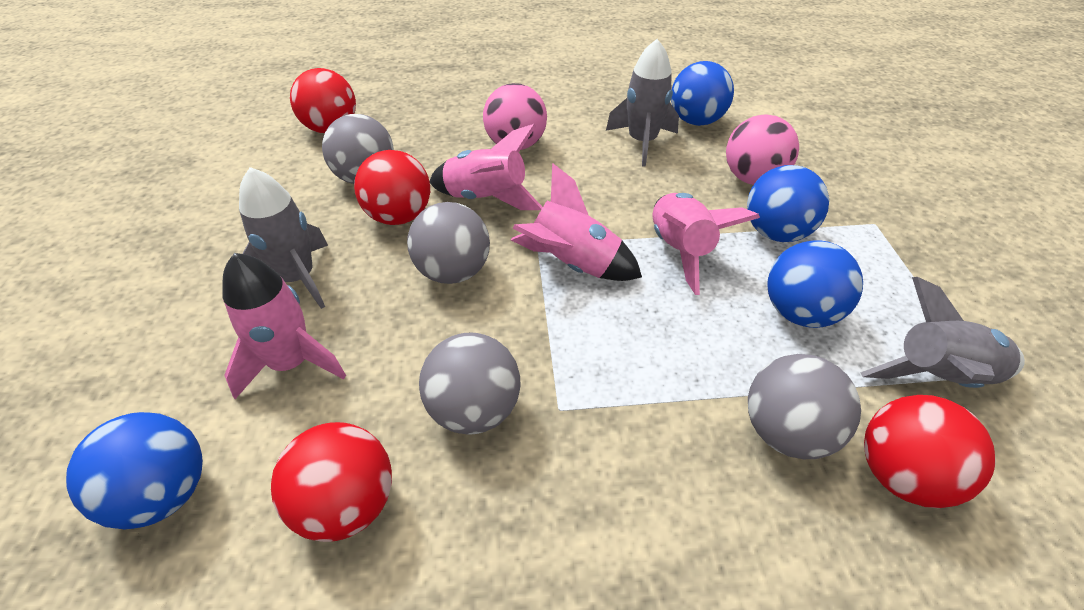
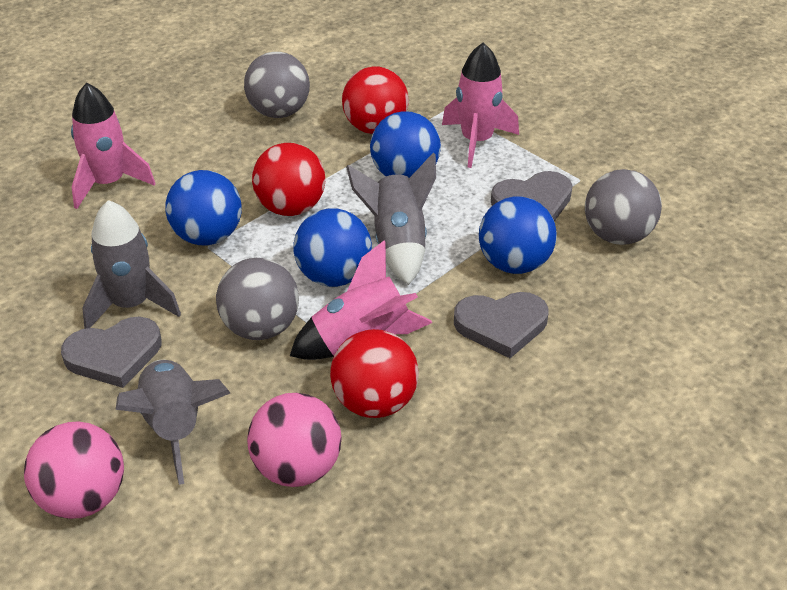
grey ball: [322,114,394,184] [407,202,490,284] [419,333,520,434] [748,354,861,459] = 4 -> [216,258,299,340] [244,52,310,118] [585,169,662,245] = 3
grey heart: none = 0 -> [61,317,161,388] [454,292,548,358] [491,171,573,222] = 3
pink rocket: [222,253,346,399] [430,124,543,210] [511,163,642,281] [653,193,760,295] = 4 -> [71,83,156,209] [290,240,432,360] [442,43,519,168] = 3
red ball: [271,422,392,542] [290,68,356,133] [354,150,430,225] [864,395,995,508] = 4 -> [252,143,325,216] [330,329,419,418] [342,67,409,134] = 3

